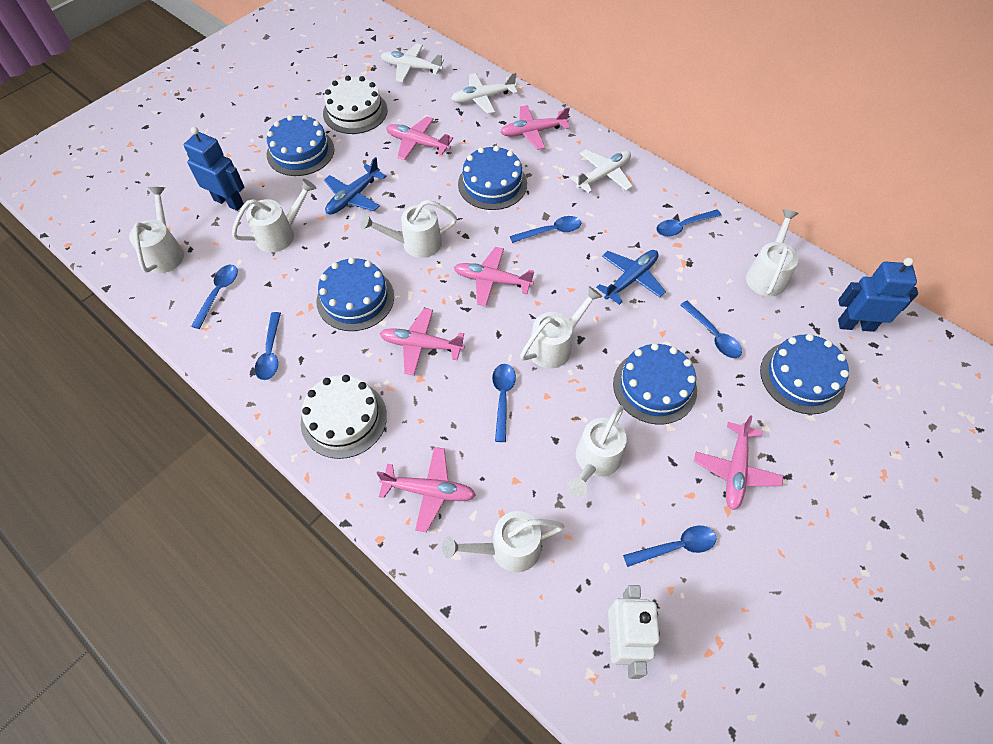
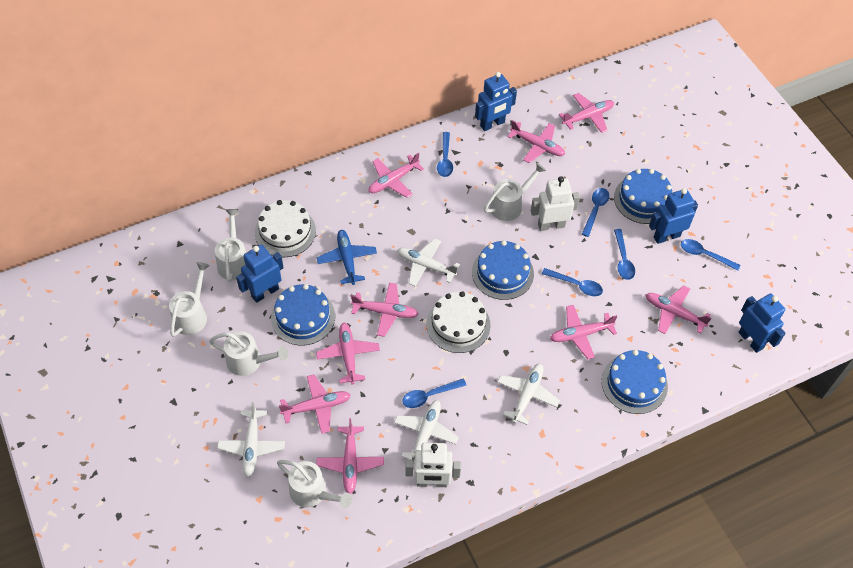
blue cake: [266,115,334,176] [316,257,394,331] [458,146,527,210] [613,343,697,424] [760,334,849,414] = 5 -> [271,284,335,346] [472,240,534,300] [602,350,668,414] [614,169,672,224] = 4
blue plane: [324,157,387,214] [596,250,666,305] = 2 -> [317,230,377,285] = 1
blue robot: [184,127,244,211] [838,258,918,332] = 2 -> [236,244,284,303] [475,72,517,131] [649,188,698,244] [739,293,786,353] = 4
blue spoon: [191,265,238,329] [255,312,281,380] [492,364,516,442] [510,216,581,243] [623,525,717,567] [656,209,722,237] [680,301,742,358] = 7 -> [402,379,466,408] [437,132,453,177] [542,268,603,296] [582,188,609,237] [614,229,635,280] [681,239,740,271] = 6
pink plane: [376,447,476,532] [380,308,464,375] [386,116,453,160] [454,247,534,306] [500,105,570,150] [694,415,783,510] = 6 -> [279,374,351,434] [316,323,380,385] [316,418,384,494] [351,283,418,337] [369,153,424,198] [507,120,565,163] [550,305,617,359] [559,93,614,133] [646,285,712,334] = 9
white plane: [381,44,444,82] [451,72,518,114] [570,149,633,193] = 3 -> [217,402,285,477] [394,400,459,463] [397,238,460,286] [497,364,560,425] = 4
white robot: [608,585,660,679] = 1 -> [405,442,461,487] [531,176,580,231] = 2
white watering can: [129,187,184,273] [232,179,316,252] [360,200,457,258] [442,511,565,572] [520,286,603,369] [567,405,627,497] [746,209,799,296] = 7 -> [169,262,210,337] [209,331,288,376] [215,209,246,282] [277,460,352,508] [484,163,546,221] = 5

